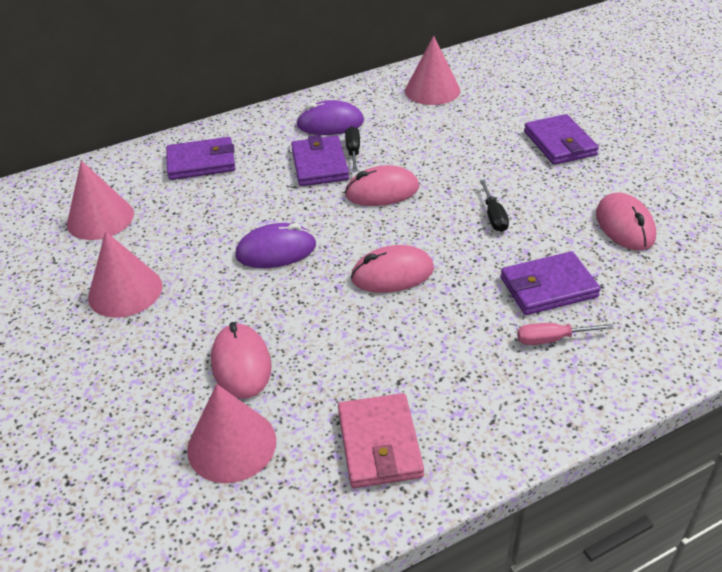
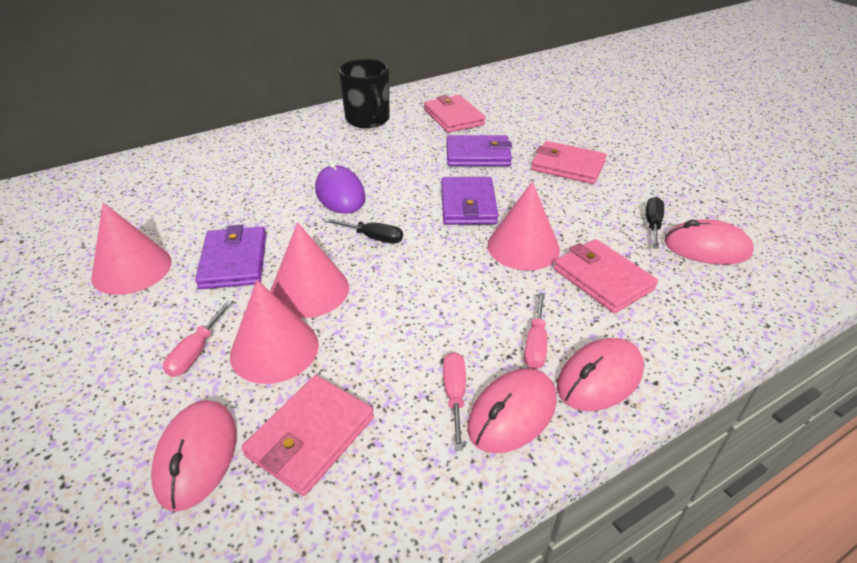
black mug: none = 0 -> [339,59,389,128] = 1
pink screwdriver: [517,323,614,345] = 1 -> [163,300,233,377] [443,352,466,450] [524,293,547,369] = 3
pink wallet: [338,393,424,488] = 1 -> [242,375,374,496] [424,95,486,133] [531,141,607,184] [554,239,658,313] = 4
purple mouse: [235,223,316,268] [296,100,364,135] = 2 -> [315,161,366,214] = 1
purple wallet: [166,137,235,180] [291,135,349,186] [500,251,601,315] [524,114,599,165] = 4 -> [195,225,266,289] [441,177,498,225] [446,135,512,166] = 3

